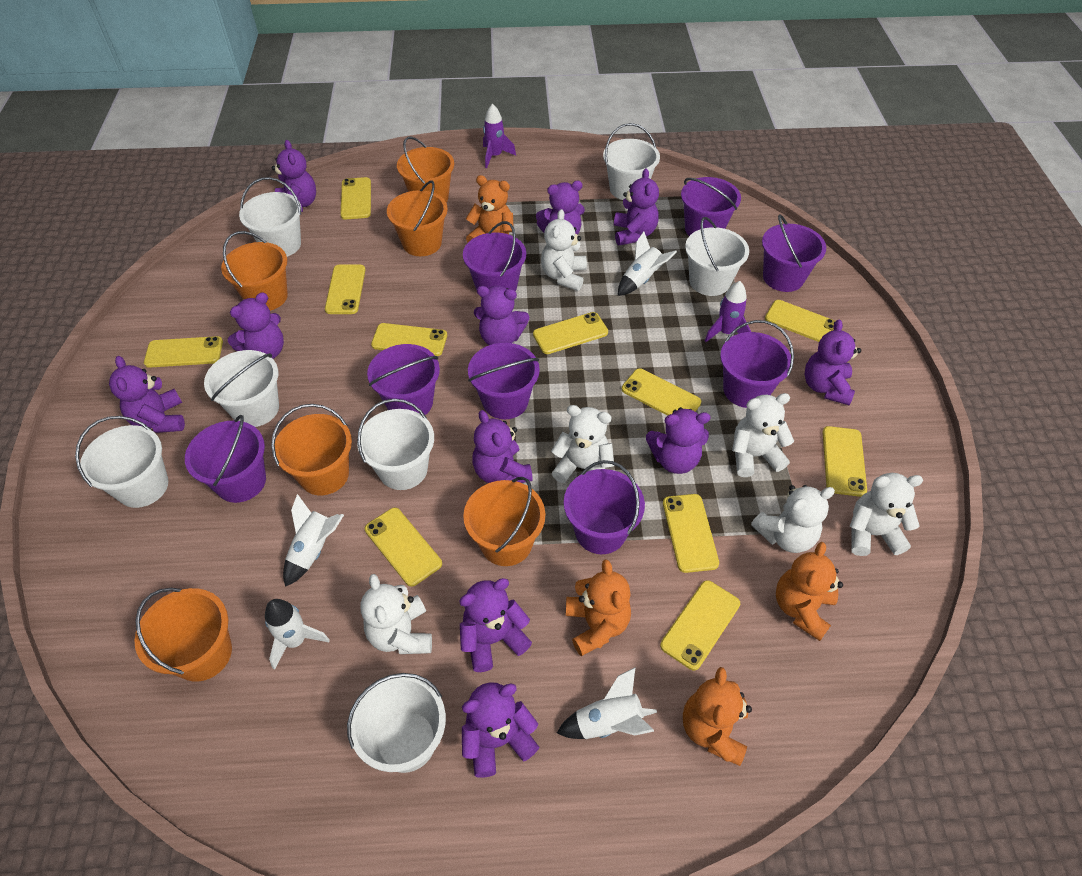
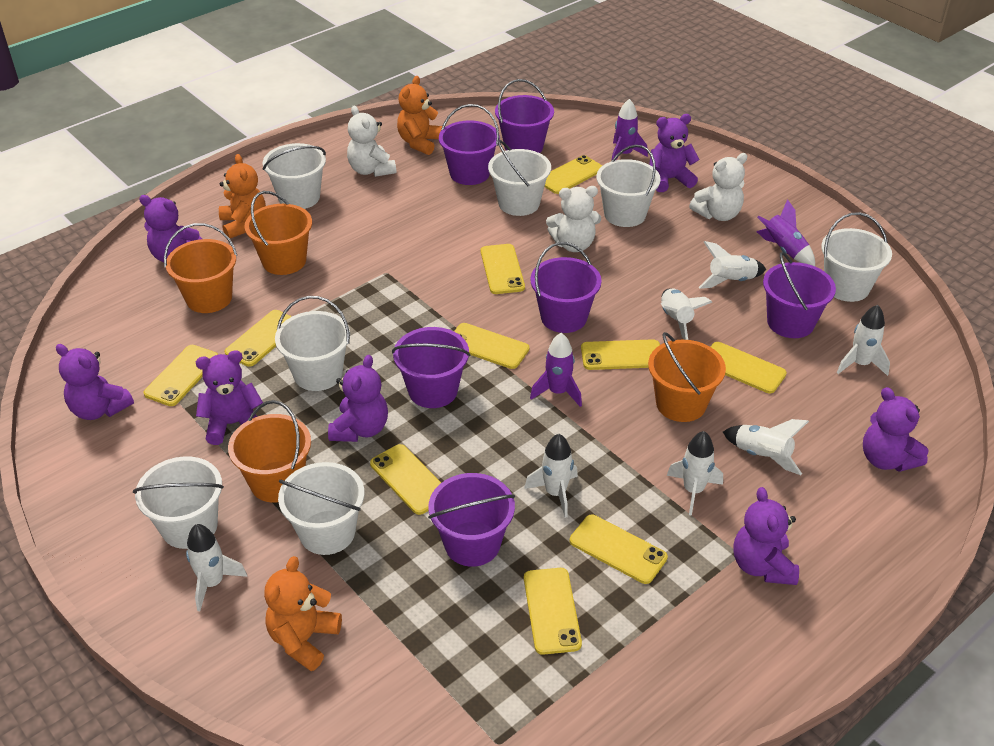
orange bucket: [134,588,232,682] [221,231,288,311] [271,404,352,495] [387,180,448,256] [397,137,454,203] [463,477,545,566] = 6 -> [164,223,237,313] [228,400,311,502] [244,191,312,275] [648,332,726,422] = 4
orange teddy bear: [466,175,514,243] [566,559,631,656] [683,667,752,766] [776,542,843,641] = 4 -> [219,154,266,238] [264,556,342,671] [397,76,442,155] = 3
purple bucket: [185,414,266,503] [367,344,440,415] [463,221,526,292] [468,343,540,419] [564,460,645,554] [681,177,741,236] [720,320,794,408] [762,214,826,292] = 8 -> [392,327,470,408] [428,473,515,567] [439,104,500,185] [495,79,554,153] [530,242,602,333] [763,252,836,338] = 6
purple rocket: [483,104,516,168] [705,281,751,342] = 2 -> [530,333,582,407] [611,99,648,161] [756,199,815,266] = 3
purple teddy bear: [109,356,185,433] [228,293,284,359] [272,140,316,212] [459,578,532,672] [462,682,539,778] [472,410,533,483] [474,286,529,345] [536,181,585,235] [614,169,659,245] [646,407,711,474] [805,320,861,405] = 11 -> [56,344,134,420] [139,195,202,262] [196,350,263,445] [328,355,388,442] [649,114,700,192] [733,487,799,585] [863,387,929,472] = 7
white rocket: [265,599,330,670] [283,494,344,587] [557,667,657,739] [618,231,677,296] = 4 -> [186,524,248,611] [524,434,578,518] [661,288,713,340] [667,431,723,515] [698,241,766,289] [723,419,809,475] [837,305,890,376] = 7
white teddy bear: [361,574,432,654] [541,209,587,291] [551,405,614,483] [732,393,794,477] [751,485,835,553] [850,473,923,556] = 6 -> [347,106,396,177] [546,186,601,252] [689,153,747,221] = 3
yellow phone: [144,336,223,368] [325,265,365,314] [340,177,371,220] [365,508,442,587] [371,323,447,356] [533,312,608,354] [622,368,701,416] [660,580,740,670] [663,494,719,573] [765,300,835,342] [822,426,867,497] = 11 -> [144,345,218,406] [224,310,292,367] [370,444,441,515] [454,323,529,369] [481,244,525,294] [524,568,582,655] [545,155,602,194] [570,515,668,584] [581,339,660,370] [710,342,787,393] = 10

